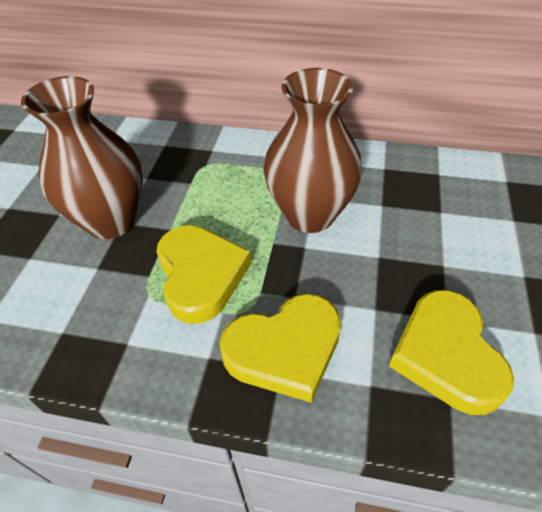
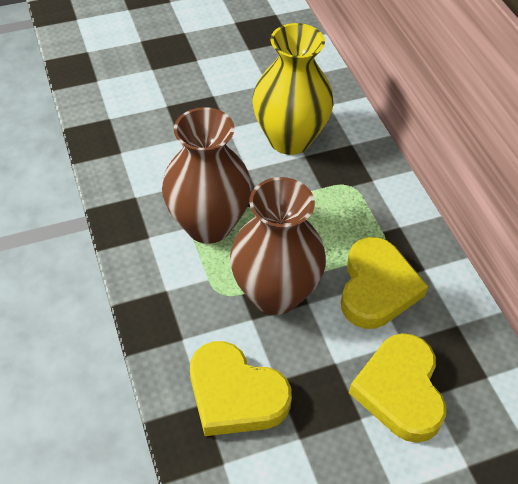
yellow vase: none = 0 -> [253,23,334,155] = 1

